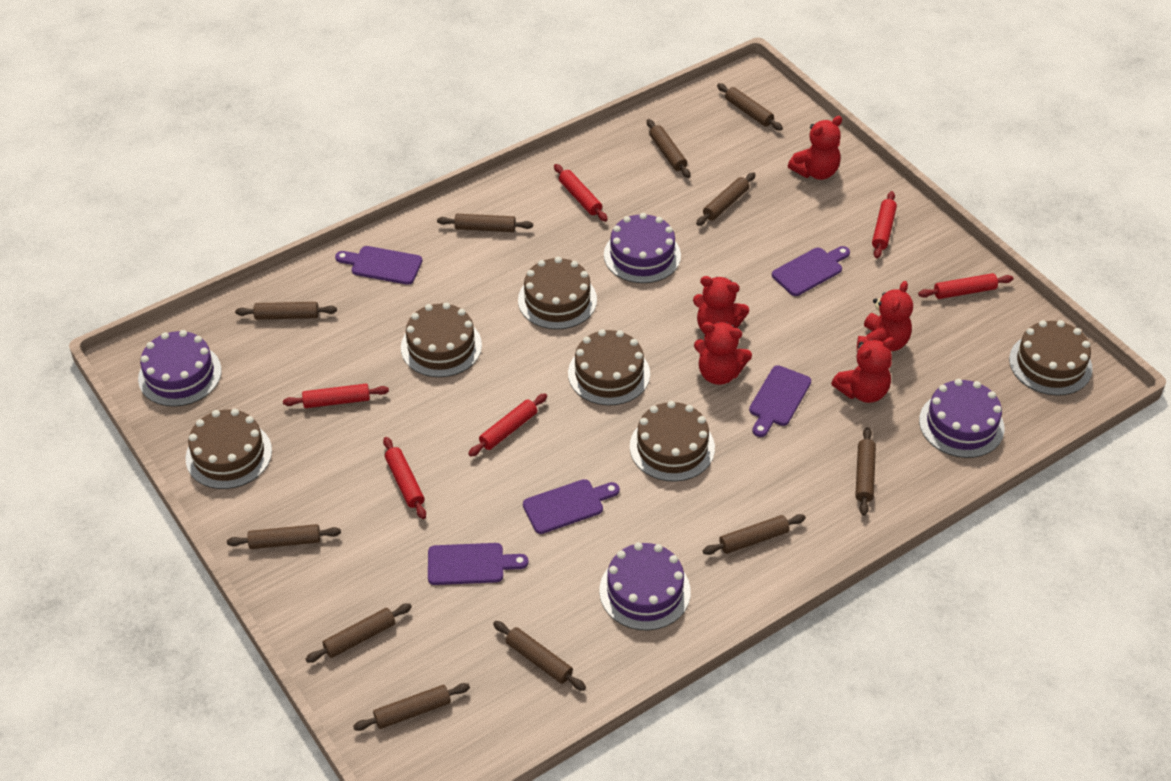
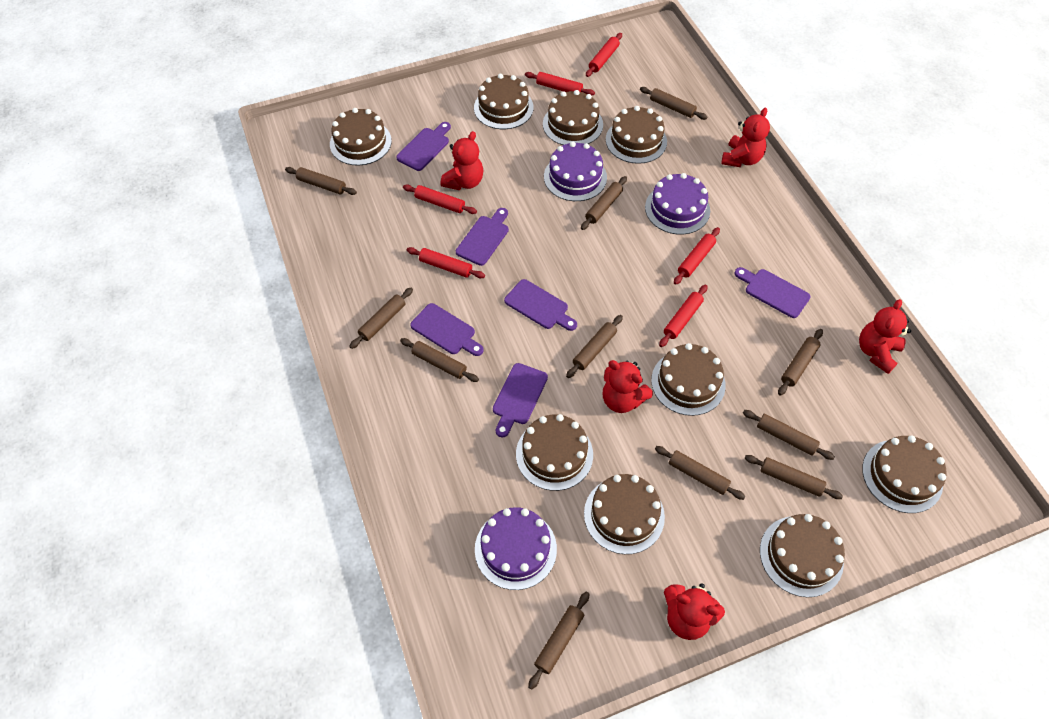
brown cake: [186,409,272,489] [401,302,482,377] [518,257,597,329] [568,329,650,405] [630,401,715,482] [1009,320,1093,396] = 6 -> [330,108,392,166] [474,74,533,129] [516,414,593,491] [543,90,603,145] [584,474,665,554] [606,106,667,164] [651,343,726,416] [760,514,845,597] [862,435,947,513] = 9
purple cake: [138,330,222,407] [599,542,691,630] [604,213,681,283] [919,379,1004,458] = 4 -> [475,507,557,590] [544,142,607,201] [645,173,710,235] = 3
purple cutting board: [335,246,422,285] [428,543,528,585] [523,479,620,534] [749,365,811,437] [772,246,850,296] = 5 -> [396,122,451,171] [410,303,484,356] [456,208,509,266] [493,363,548,438] [504,279,577,331] [734,267,811,318] = 6

